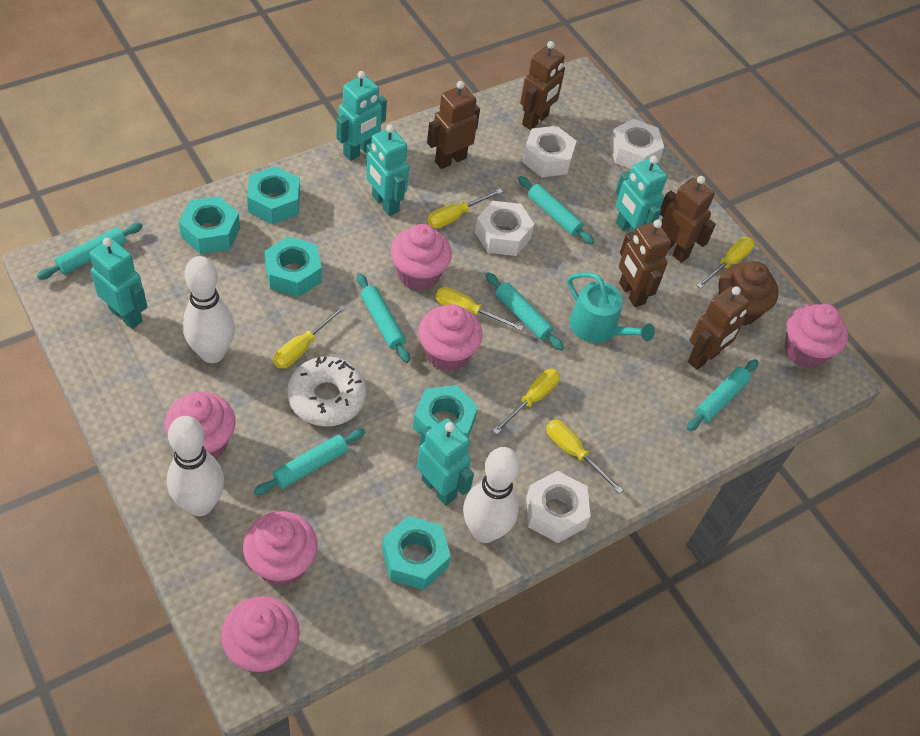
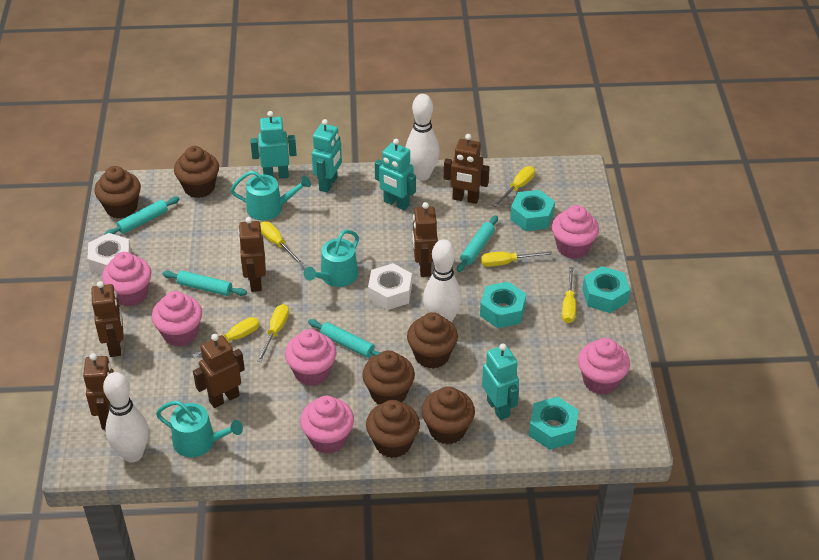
brown cupcake: [718,261,779,326] = 1 -> [94,166,141,219] [174,146,219,198] [362,350,415,404] [366,400,420,458] [407,312,458,369] [421,386,475,444] = 6
brown robot: [427,81,480,169] [520,41,565,130] [619,219,671,307] [660,176,716,263] [688,286,750,370] = 5 -> [83,353,114,430] [91,281,124,357] [193,334,245,408] [238,217,266,292] [412,202,438,277] [444,134,490,204] = 6
turquoise nut: [179,196,240,254] [247,166,300,224] [265,236,322,297] [382,516,451,590] [413,385,478,438] = 5 -> [480,282,526,328] [510,190,555,231] [529,397,578,450] [582,266,630,313] = 4
turquoise robot: [90,238,147,329] [337,71,387,161] [366,125,409,216] [417,418,474,506] [615,156,667,233] = 5 -> [250,111,297,178] [312,119,342,193] [375,139,416,211] [482,343,519,420] = 4
turquoise rolling pin: [37,223,143,280] [254,429,365,495] [357,273,410,363] [486,272,564,351] [518,176,594,245] [687,359,758,431] = 6 -> [104,197,180,235] [163,271,247,296] [308,319,381,358] [457,215,498,272] = 4
turquoise watering can: [568,272,655,343] = 1 -> [156,400,243,457] [230,171,311,221] [304,230,359,287] = 3
white donut: [287,356,366,427] = 1 -> none = 0
white nut: [475,201,534,256] [522,126,576,177] [526,471,591,543] [610,119,664,169] = 4 -> [87,233,132,275] [368,263,412,310] = 2

